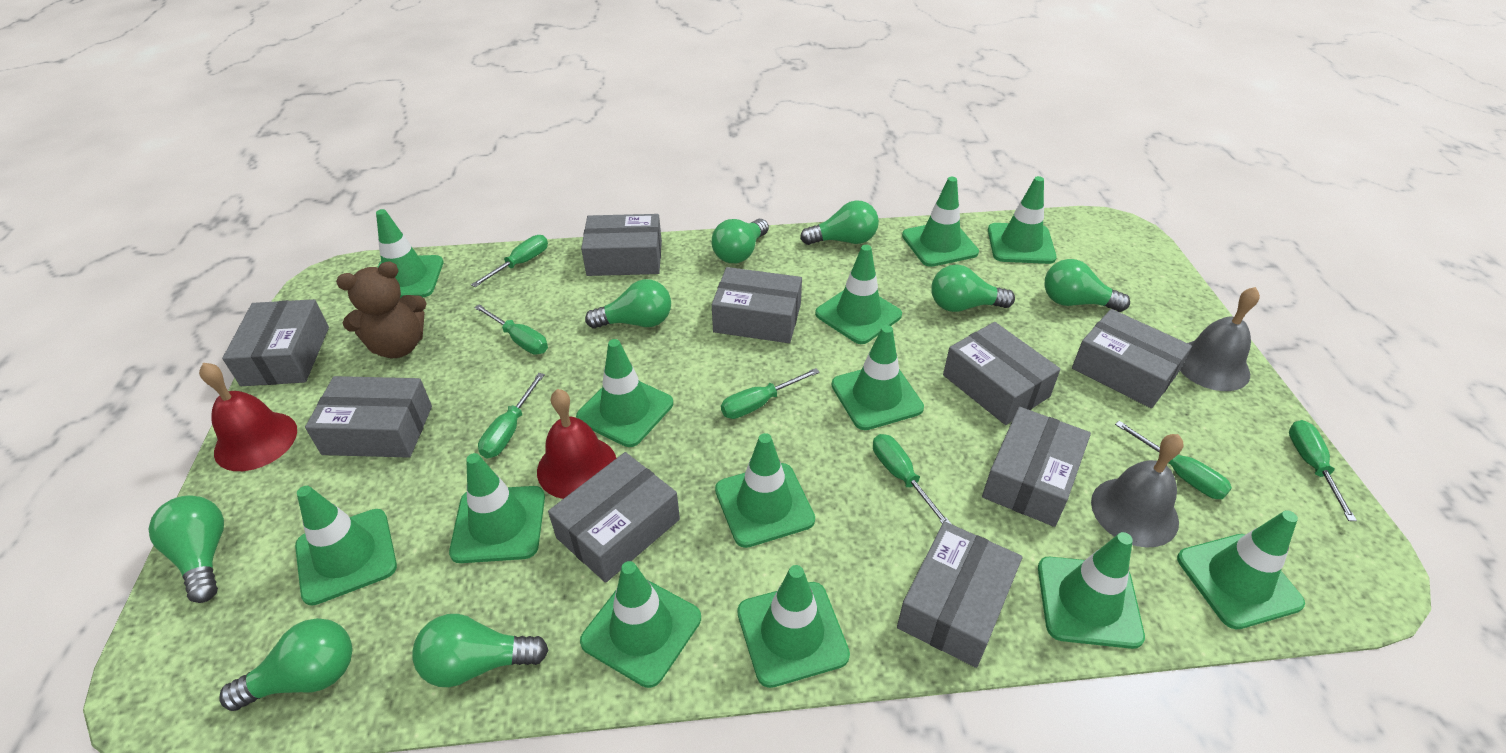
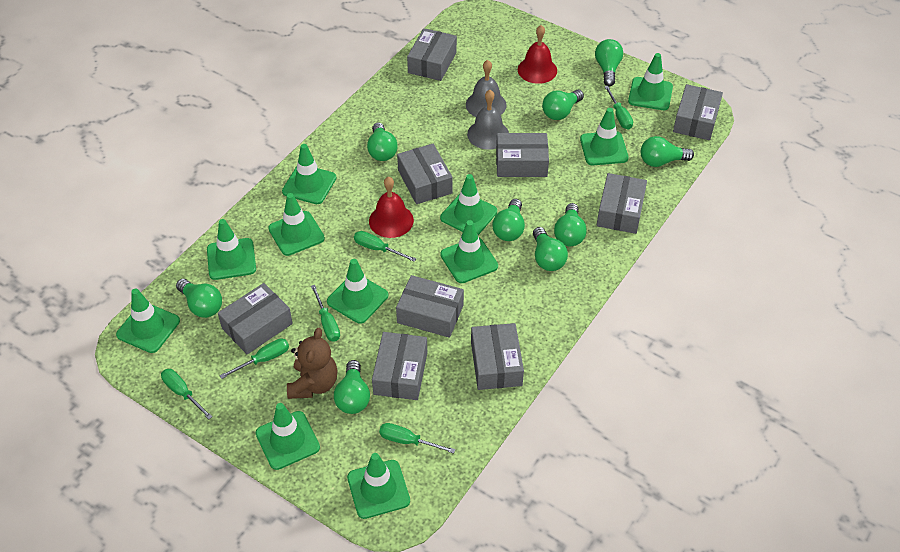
green light bulb: [148,495,224,603] [219,618,352,711] [412,614,549,687] [585,279,671,329] [712,219,769,263] [800,200,879,245] [931,264,1015,312] [1044,259,1130,312] = 8 -> [176,279,222,318] [334,360,370,414] [367,122,398,161] [492,199,525,241] [533,227,568,271] [542,90,584,120] [554,203,587,246] [595,39,623,86] [641,136,694,167] = 9
green screwdriver: [471,235,548,287] [474,304,548,354] [478,373,545,458] [721,368,820,419] [873,434,951,524] [1115,421,1232,499] [1289,420,1357,521] = 7 -> [161,369,213,419] [220,338,289,379] [311,285,340,341] [354,231,416,262] [379,423,455,453] [605,86,633,129] = 6
green traffic cone: [295,486,397,606] [376,209,443,298] [449,453,545,563] [576,339,673,447] [580,561,701,688] [715,433,815,548] [737,565,850,688] [815,245,902,344] [832,325,924,430] [902,177,979,267] [988,176,1057,264] [1038,532,1145,649] [1177,510,1305,629] = 13 -> [116,288,180,353] [207,219,256,280] [256,403,320,470] [268,193,325,256] [282,144,336,204] [327,259,388,324] [347,453,410,519] [440,174,497,235] [440,220,498,283] [580,108,629,165] [628,53,673,110] = 11

